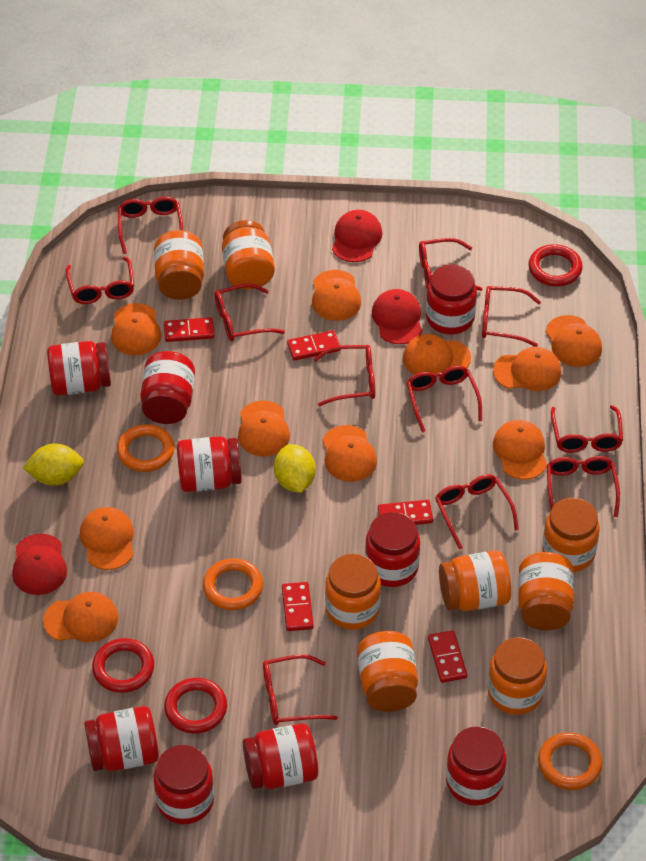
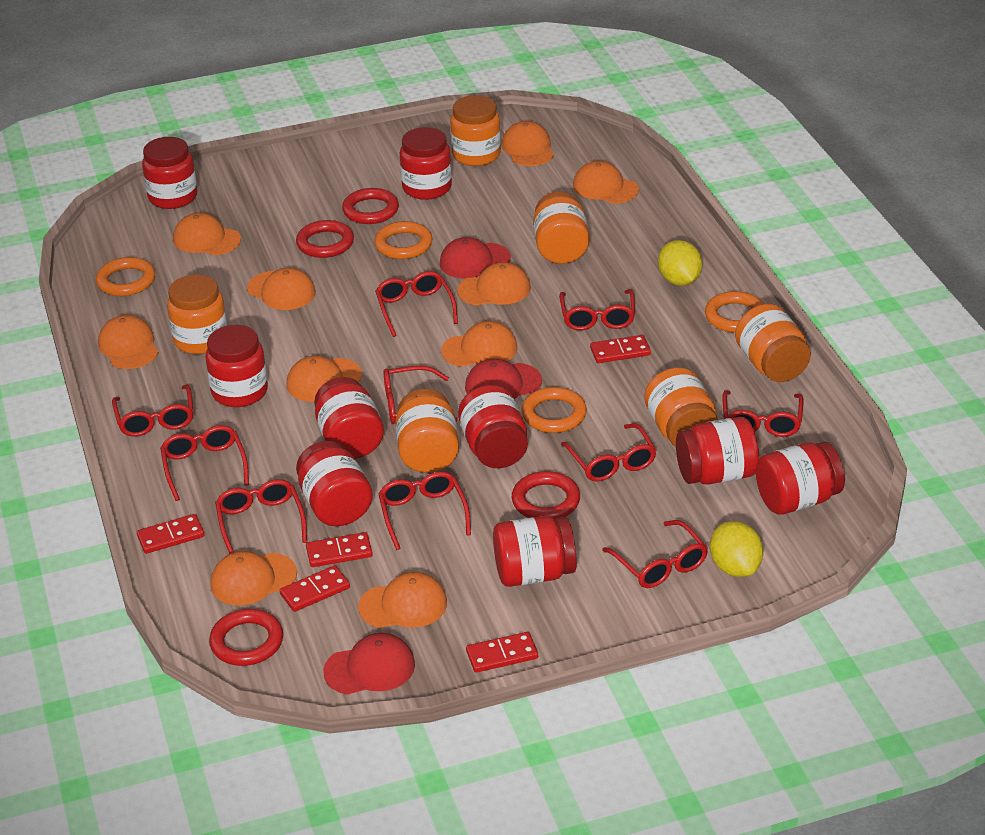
orange jar: [154,230,204,300] [222,220,275,289] [325,554,381,630] [357,631,418,712] [439,551,511,611] [488,637,547,715] [518,552,574,631] [542,498,600,572] = 8 -> [167,274,227,354] [395,389,459,473] [450,95,501,166] [533,191,590,264] [644,367,718,447] [735,304,811,382] = 6
orange ring: [117,424,175,472] [203,558,263,610] [538,732,602,790] = 3 -> [96,257,155,296] [374,221,433,259] [521,387,587,433] [705,291,764,333] = 4
red glasses: [66,257,134,304] [118,197,183,254] [215,284,285,341] [263,654,338,725] [313,345,375,406] [406,366,482,433] [419,238,482,291] [435,474,519,549] [482,286,541,347] [547,456,620,517] [551,405,623,453] = 11 -> [112,385,194,437] [160,425,249,501] [215,479,307,554] [375,271,458,337] [378,472,471,550] [383,366,458,424] [559,289,635,331] [561,423,656,482] [602,520,708,588] [723,390,803,437] = 10
red ring: [92,638,154,693] [164,678,227,734] [529,244,583,286] = 3 -> [209,609,283,666] [296,220,354,258] [342,188,399,224] [512,471,580,519] = 4

